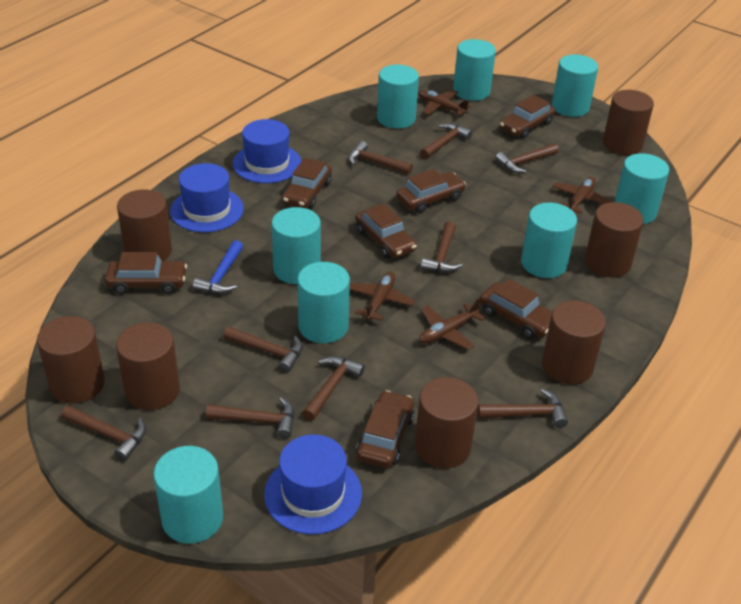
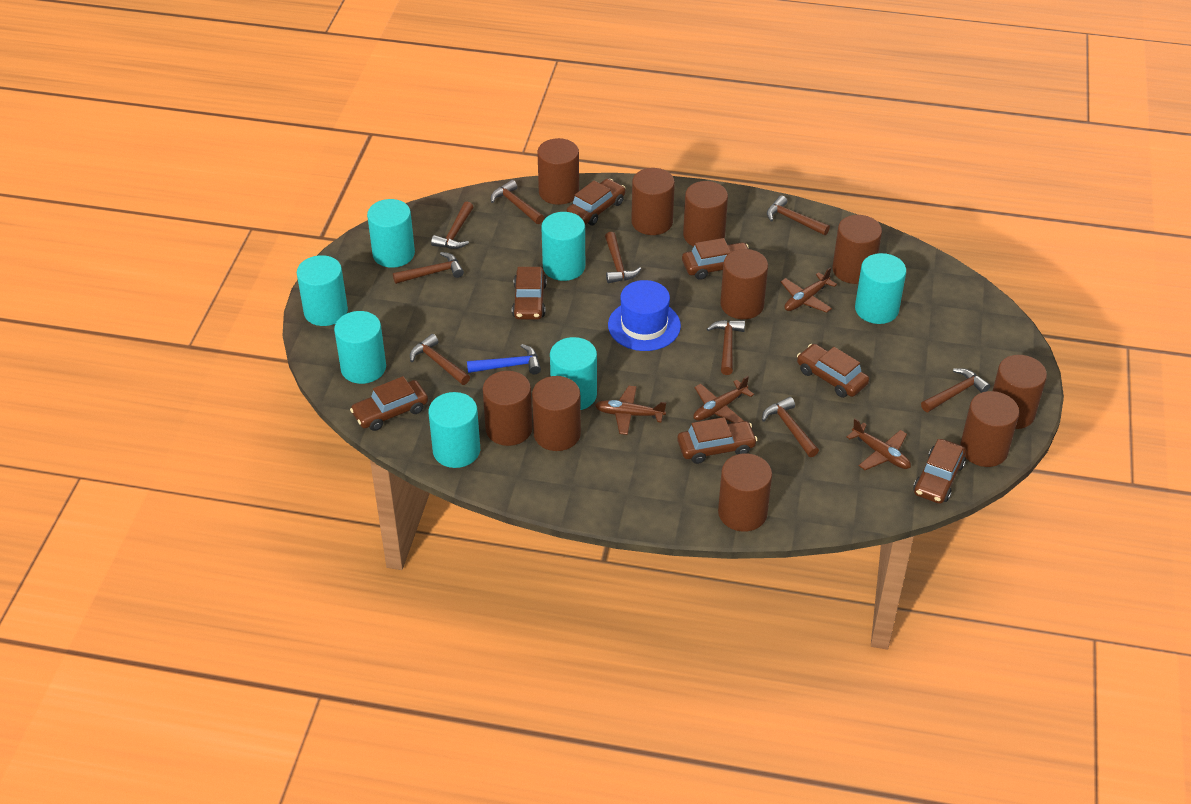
blue hat: [170,163,244,232] [233,119,301,183] [264,434,362,534] = 3 -> [608,280,681,351] = 1
brown cylinder: [37,316,105,404] [116,322,180,410] [117,190,172,261] [415,377,478,468] [542,300,606,384] [585,202,644,277] [603,90,654,155] = 7 -> [483,371,533,446] [532,376,581,451] [537,138,579,205] [631,168,675,235] [683,181,728,247] [718,453,772,532] [720,249,768,319] [832,215,882,284] [960,391,1019,467] [993,355,1047,429] = 10
turquoise cylinder: [153,446,223,544] [271,207,321,284] [297,262,350,343] [377,65,419,129] [453,39,496,101] [521,203,577,278] [552,54,598,117] [614,153,669,224] = 8 -> [297,255,348,326] [334,311,386,384] [367,199,415,268] [429,392,480,468] [541,212,585,281] [550,337,597,410] [855,253,906,324] = 7

